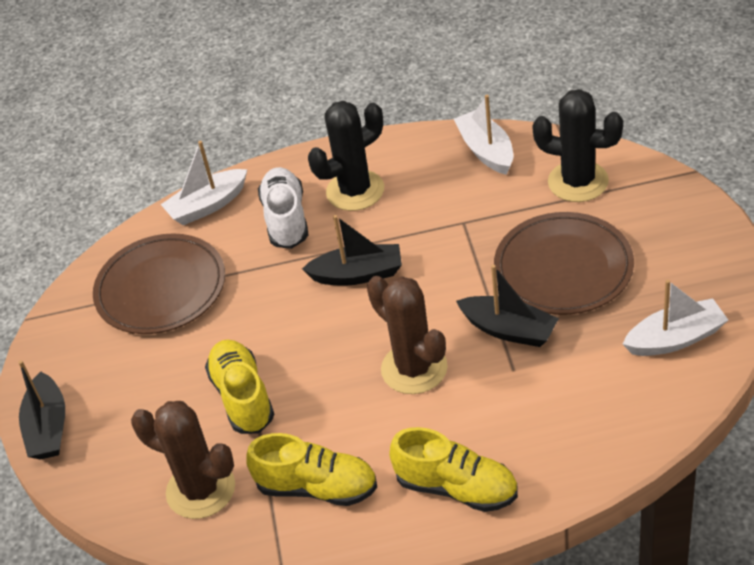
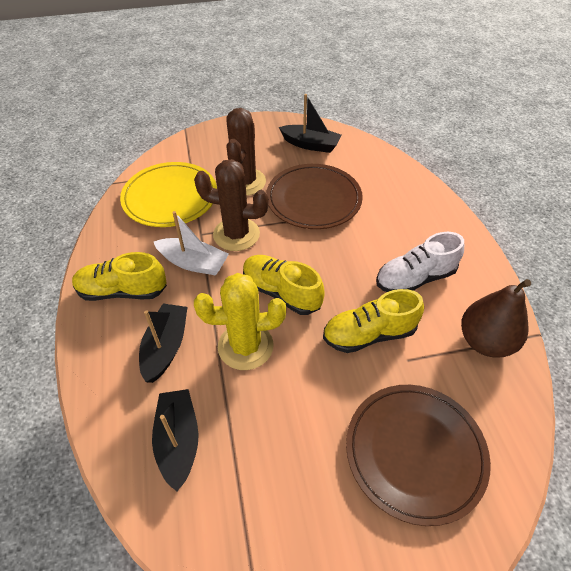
black cactus: [308,101,384,211] [532,89,623,202] = 2 -> none = 0
brown pear: none = 0 -> [461,279,531,358] = 1
white boat: [161,141,248,225] [454,95,513,175] [623,279,728,356] = 3 -> [154,211,229,276] = 1
yellow cactus: none = 0 -> [194,273,286,370] = 1
yellow plate: none = 0 -> [120,162,217,227] = 1

